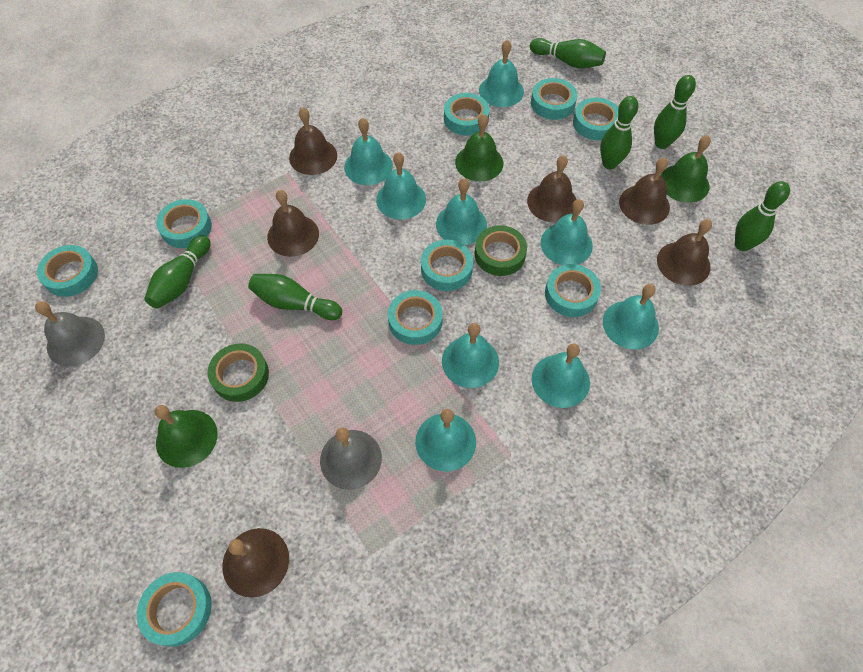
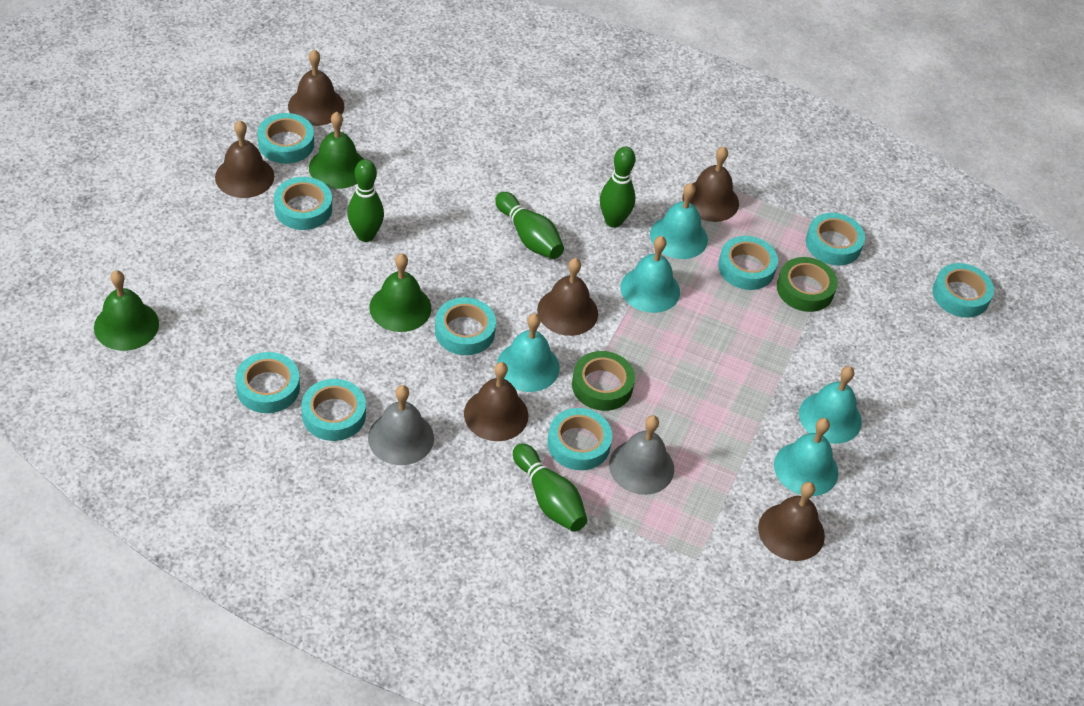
green bowling pin: [144,235,210,309] [248,274,342,320] [530,38,606,68] [600,96,638,169] [654,75,696,149] [735,181,790,251] = 6 -> [347,159,384,242] [495,192,564,259] [513,443,587,532] [600,146,635,228] = 4
turquoise bell: [344,118,393,185] [376,152,426,220] [415,409,476,472] [436,178,487,245] [442,323,499,388] [479,40,524,107] [532,343,590,408] [540,199,593,265] [603,284,659,349] = 9 -> [497,313,560,392] [620,236,680,313] [650,183,708,259] [774,418,838,496] [799,366,862,444] = 5

